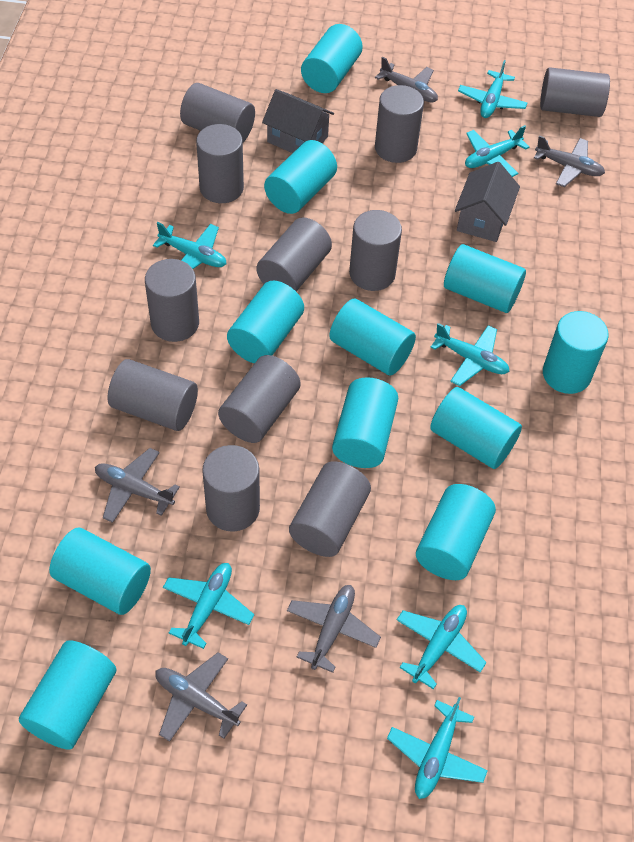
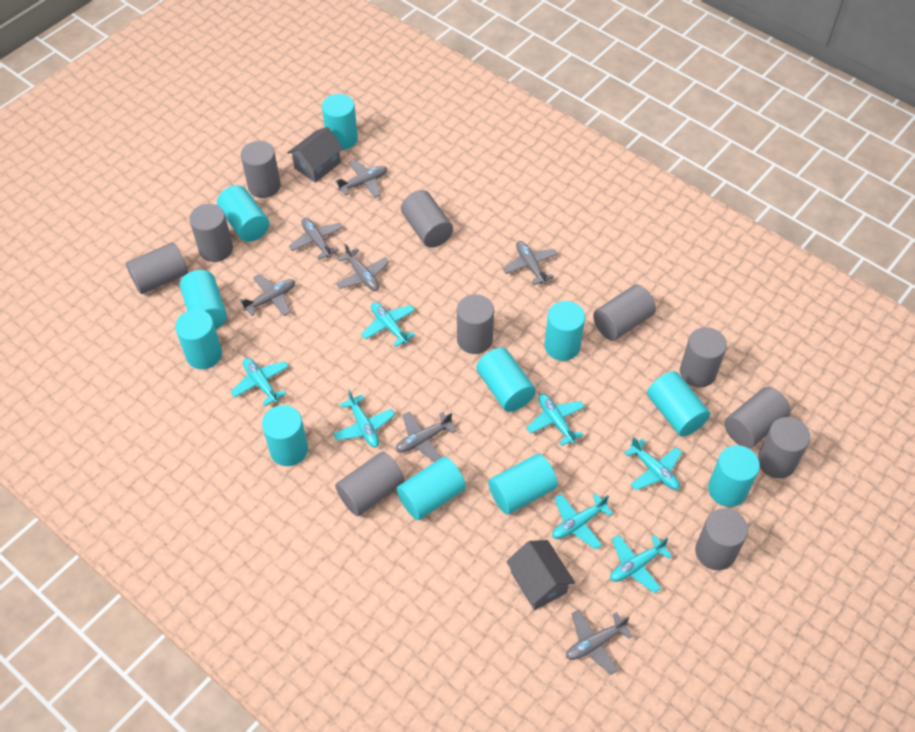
grey plane: [95,448,180,523] [155,652,247,742] [287,585,381,673] [375,57,438,102] [534,135,605,187] = 5 -> [239,274,295,316] [289,218,343,260] [335,160,387,198] [336,243,389,291] [396,411,456,462] [503,241,558,285] [566,610,633,675] = 7

